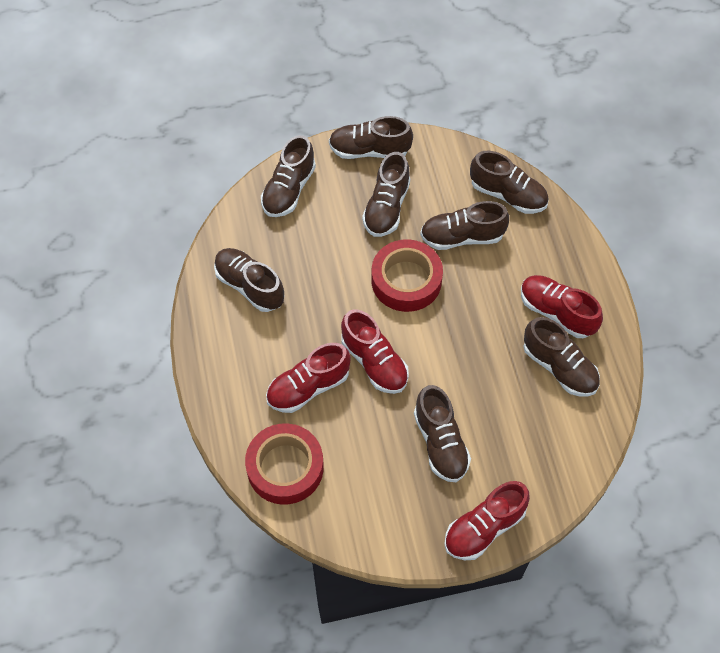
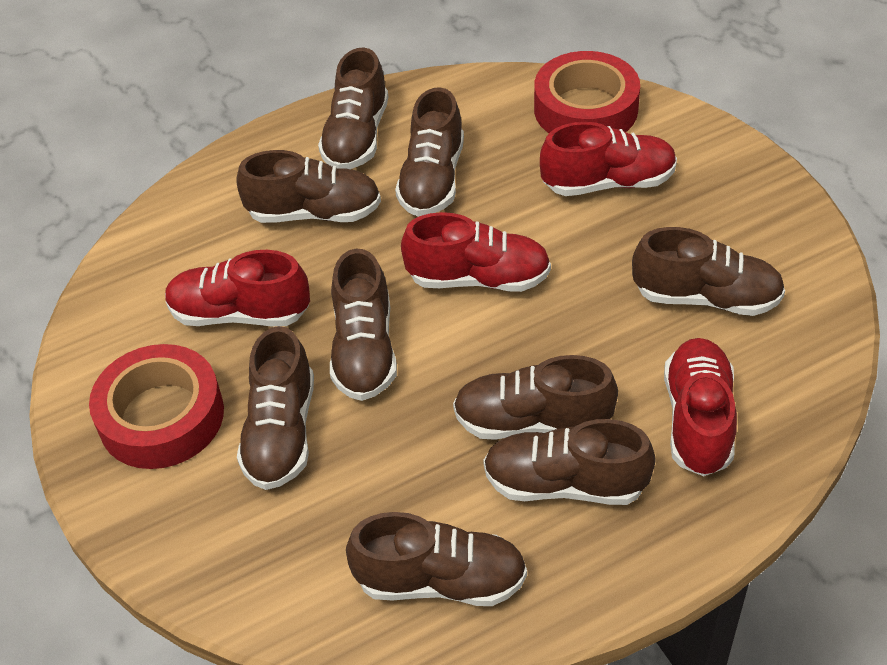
brown shoe: [214,248,284,312] [261,135,316,217] [329,116,413,159] [362,152,410,237] [414,385,471,482] [420,201,509,250] [470,151,549,214] [524,317,600,396] = 8 -> [236,150,381,223] [237,326,314,490] [318,47,389,169] [330,249,397,401] [346,512,527,606] [395,87,464,217] [453,355,618,440] [483,419,656,505] [632,227,785,316] = 9

